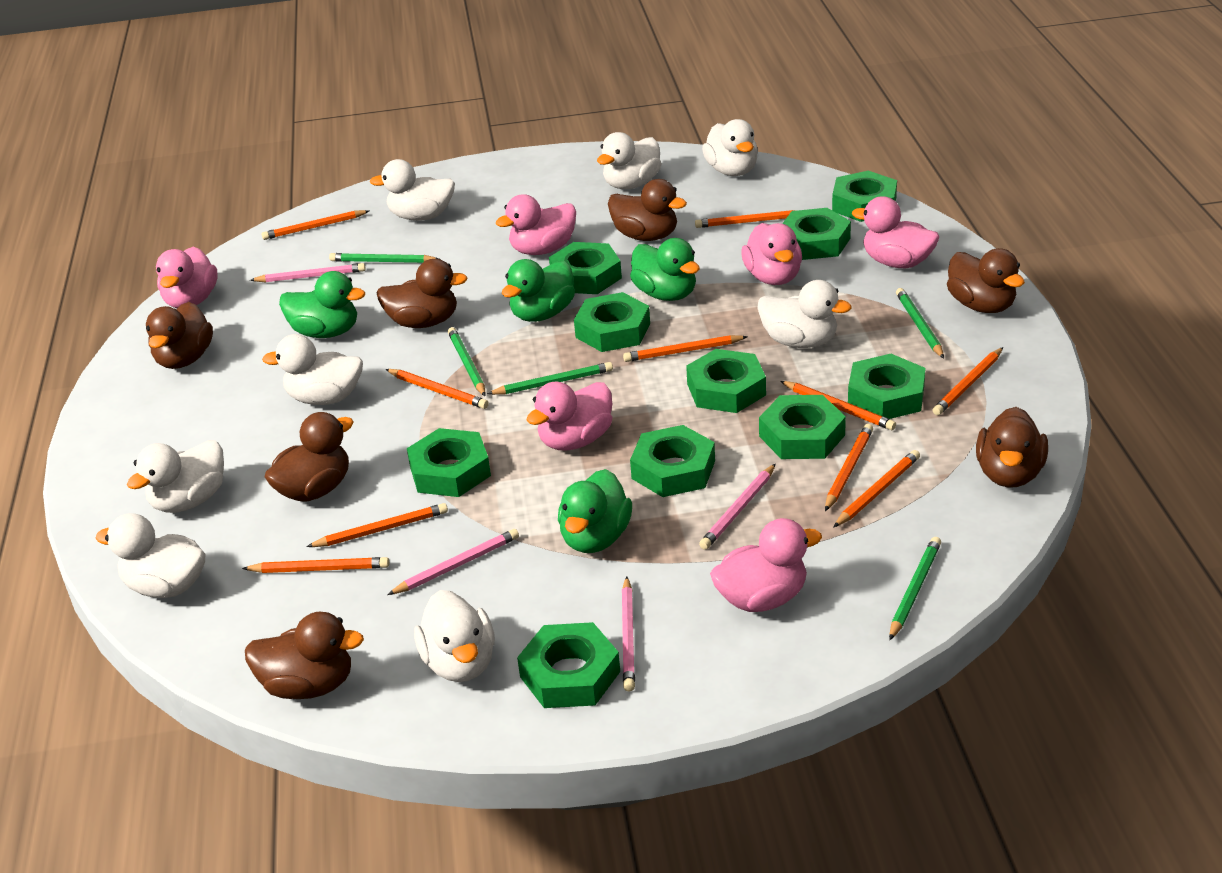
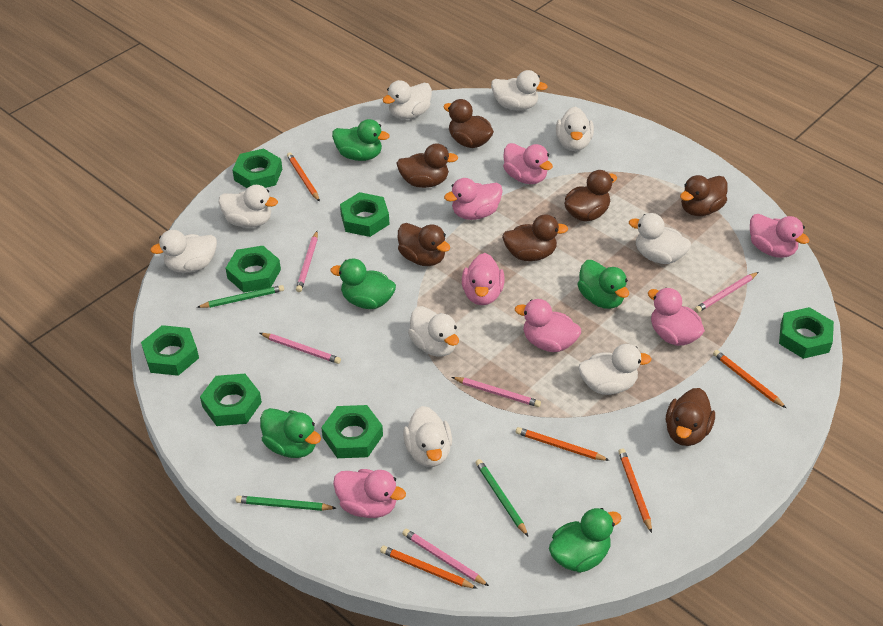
green duck: [279,271,365,338] [502,259,575,322] [558,469,632,553] [630,238,700,301] = 4 -> [260,408,321,458] [330,258,396,309] [332,119,390,161] [549,508,622,573] [577,260,629,309] = 5
green nut: [407,428,491,497] [517,622,620,708] [549,242,622,294] [574,292,650,352] [630,425,715,497] [686,349,766,413] [759,395,846,459] [782,208,851,260] [832,171,897,222] [848,354,926,419] = 10 -> [141,325,199,376] [200,374,262,426] [226,246,281,293] [233,149,282,188] [321,405,383,458] [340,192,389,237] [779,307,834,359] = 7
green pencil: [329,253,439,263] [448,327,486,396] [487,362,613,395] [889,537,941,640] [896,288,944,358] = 5 -> [197,285,284,308] [235,496,336,511] [475,459,528,536] = 3
orange pencil: [242,557,389,573] [262,210,369,240] [306,503,448,547] [386,369,489,409] [623,335,748,362] [695,210,797,228] [780,381,896,430] [825,424,873,511] [833,450,920,528] [932,347,1003,415] = 10 -> [287,153,320,202] [380,546,477,589] [516,427,610,461] [618,449,652,533] [713,350,786,408] = 5
pink duck: [156,247,218,308] [496,194,576,255] [526,382,612,451] [710,518,822,612] [741,223,802,285] [852,196,939,268] = 6 -> [333,469,406,518] [444,178,503,220] [462,253,505,305] [503,143,553,184] [515,299,581,352] [648,287,705,346] [750,214,810,258] = 7
pink pencil: [250,263,366,283] [387,529,519,595] [622,576,635,692] [699,464,775,550] = 4 -> [260,333,341,364] [296,231,318,292] [402,529,489,586] [452,377,541,407] [694,272,759,313] = 5
white duck: [95,513,205,598] [127,440,224,513] [262,334,363,405] [370,159,455,221] [414,590,495,682] [597,132,661,189] [702,119,758,176] [757,280,852,348] = 8 -> [150,230,217,273] [218,185,278,228] [382,80,432,119] [403,406,452,467] [408,306,459,356] [491,70,548,110] [556,107,594,151] [578,344,652,395] [629,213,691,264] = 9

